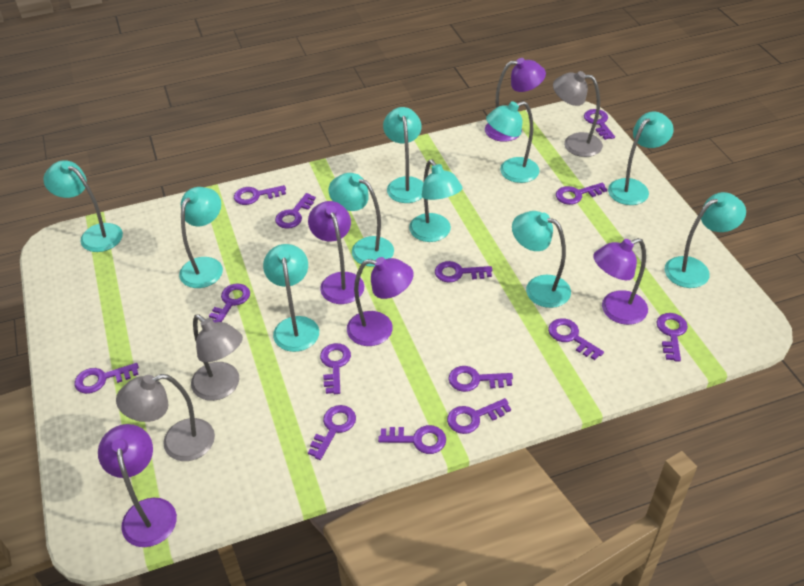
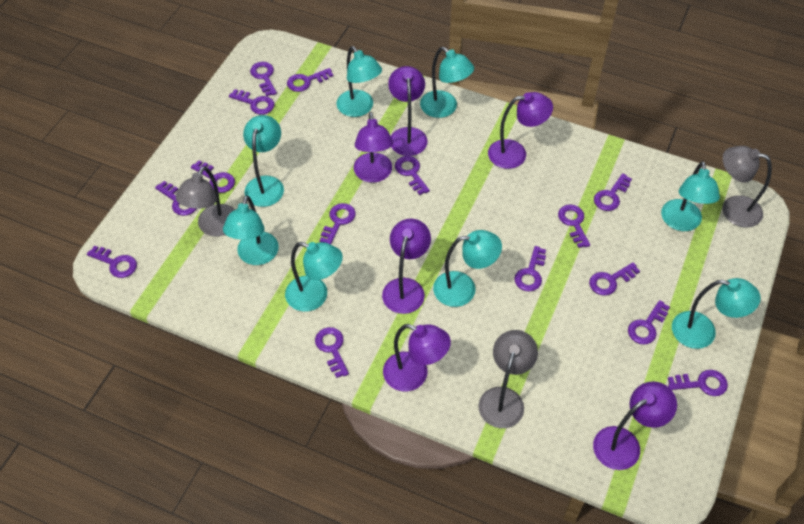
purple key: [74,363,139,394] [209,283,250,323] [234,185,286,205] [275,193,316,229] [308,405,356,460] [320,343,351,394] [378,425,446,454] [435,261,492,282] [447,398,511,434] [448,366,513,392] [548,318,604,360] [556,183,607,205] [584,109,615,140] [657,313,688,362] = 14 -> [87,246,137,278] [155,181,196,216] [191,160,235,193] [229,89,274,115] [250,62,277,96] [287,68,333,92] [315,327,349,378] [320,203,356,244] [395,156,430,195] [514,246,546,291] [558,204,590,248] [589,262,640,296] [594,173,632,211] [628,300,670,344] [668,370,728,396] = 15
purple lamp: [98,424,177,547] [308,201,364,304] [347,257,414,346] [485,58,546,142] [593,238,648,325] = 5 -> [354,112,393,183] [382,218,431,314] [383,324,451,391] [388,66,427,156] [488,92,553,169] [593,381,677,470] = 6
turquoise lamp: [43,160,123,252] [179,187,223,288] [263,244,319,352] [328,173,394,267] [383,107,423,203] [409,160,463,242] [486,101,540,183] [512,211,571,308] [608,111,674,205] [665,192,746,288] = 10 -> [223,195,279,265] [243,115,284,207] [285,242,343,312] [336,46,382,117] [420,47,474,118] [433,230,502,307] [661,161,720,231] [672,278,761,349] = 8

